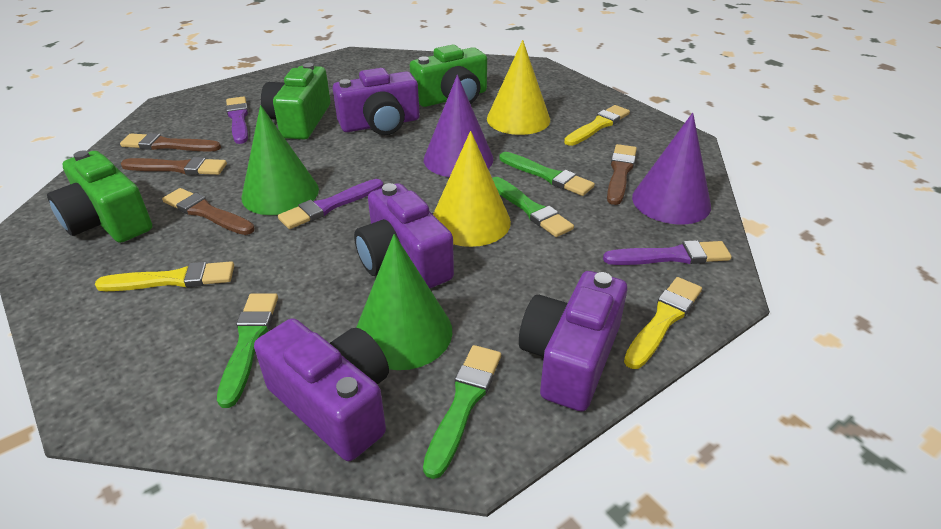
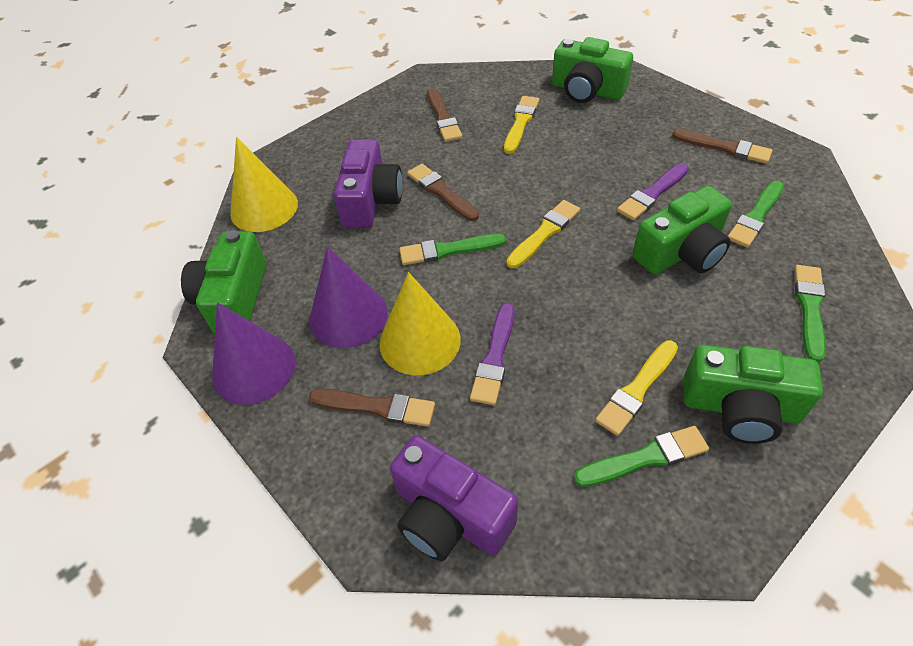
green camera: [47,150,152,243] [261,63,330,139] [410,45,487,107] = 3 -> [181,230,266,333] [552,37,633,103] [633,186,732,274] [684,345,823,444] = 4
green cone: [242,105,319,215] [356,234,452,370] = 2 -> none = 0
purple brush: [226,96,248,144] [278,179,383,229] [603,240,732,265] = 3 -> [470,303,514,405] [617,163,689,220] = 2
purple camera: [254,318,389,461] [333,68,420,135] [354,183,454,288] [519,271,627,412] = 4 -> [334,140,403,228] [390,436,518,561] = 2

